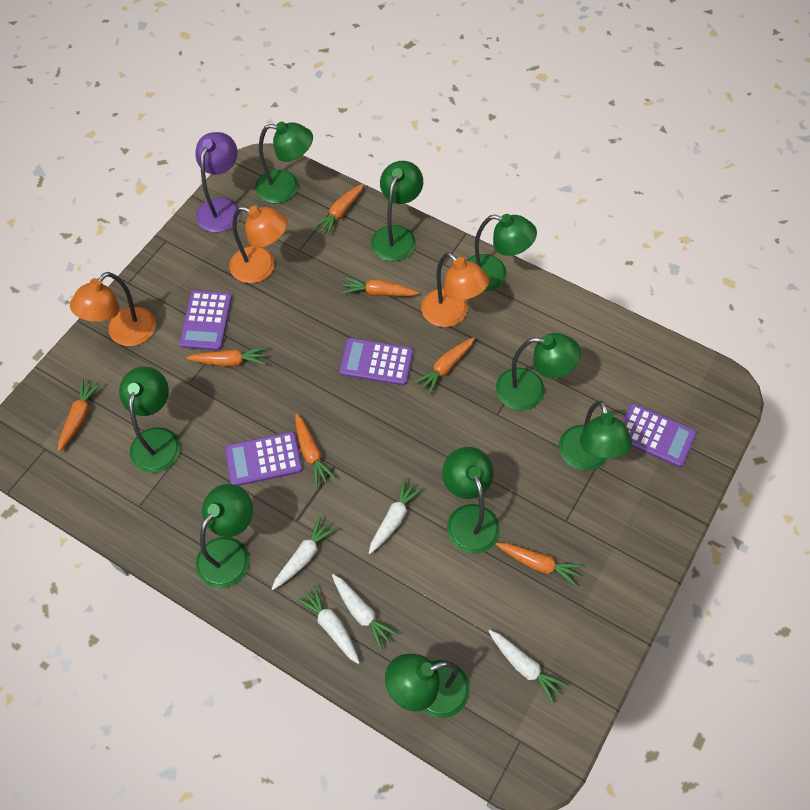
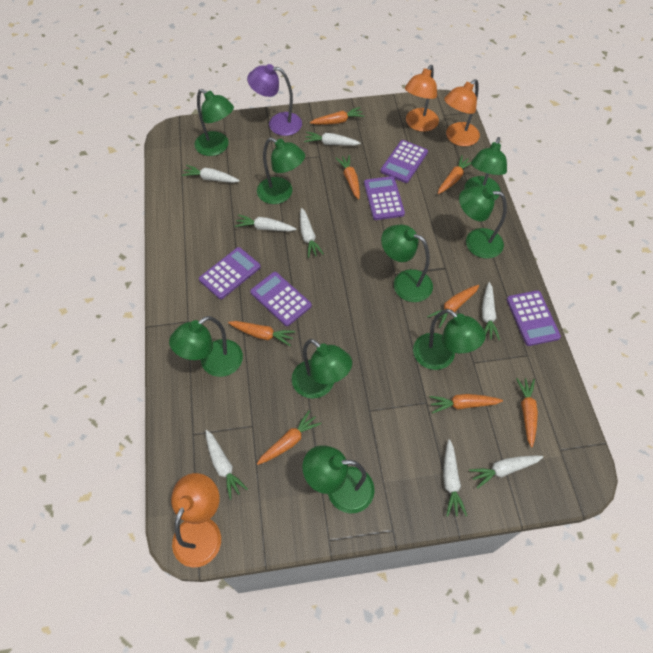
orange carrot: [58,378,102,452] [186,347,267,366] [295,413,337,487] [313,184,364,236] [342,277,419,296] [414,337,475,395] [496,543,584,587] = 7 -> [228,321,295,346] [257,410,322,465] [310,107,365,125] [335,155,360,200] [427,285,480,328] [429,394,503,414] [438,155,471,194] [516,378,538,448] = 8
purple calculator: [179,290,232,351] [225,432,303,486] [339,338,413,386] [622,403,697,467] = 4 -> [199,247,261,299] [250,272,312,326] [364,176,405,220] [380,140,428,183] [507,290,561,346] = 5
white carrot: [272,516,338,590] [296,585,360,664] [332,574,399,651] [369,478,423,554] [489,630,569,704] = 5 -> [182,165,240,183] [205,430,248,500] [235,214,296,232] [300,208,324,258] [304,132,361,146] [443,439,467,517] [469,456,543,489] [482,282,500,340] = 8

